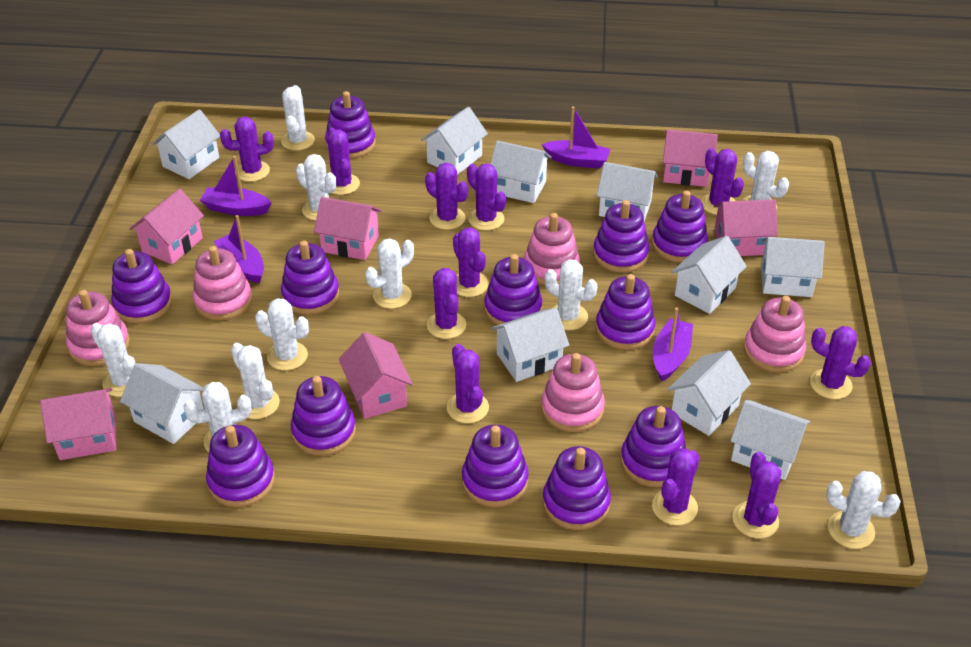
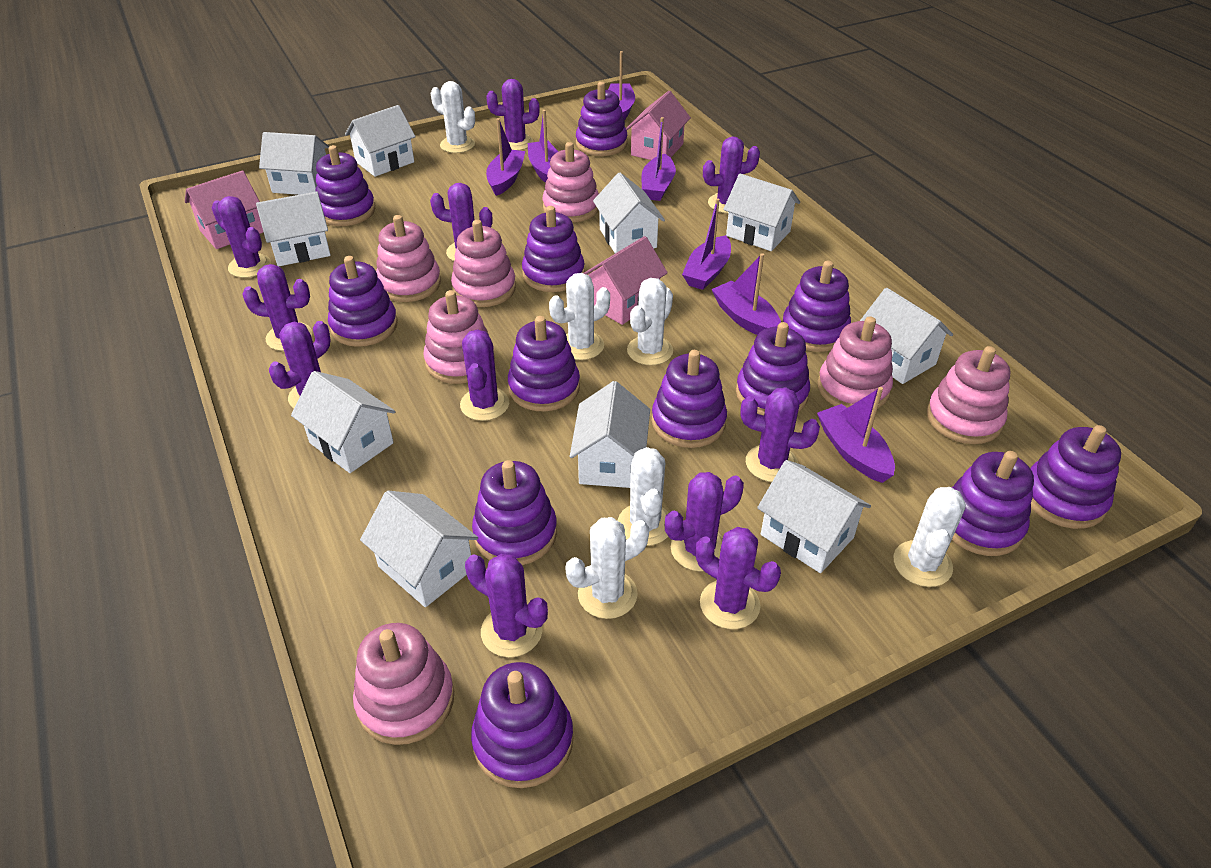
pink house: [40,388,117,460] [130,189,204,265] [314,197,382,260] [339,332,413,419] [663,129,718,187] [714,199,778,256] = 6 -> [185,170,263,249] [584,236,668,325] [626,91,691,160] = 3
pink stacking toy: [66,290,130,366] [193,246,252,321] [524,213,580,285] [541,353,605,432] [744,296,806,373] = 5 -> [353,623,454,745] [376,215,441,302] [423,290,495,384] [451,220,516,307] [542,142,599,223] [818,316,893,409] [927,346,1010,444] = 7
purple boat: [200,156,271,216] [214,215,264,283] [542,106,610,169] [653,307,693,381] = 4 -> [486,118,525,196] [528,110,558,183] [608,51,635,121] [642,117,676,201] [682,198,731,290] [711,253,781,335] [817,387,895,483] = 7
white cactus: [91,323,136,397] [183,382,252,452] [231,343,280,419] [255,298,309,371] [281,85,315,151] [296,154,336,221] [365,239,414,309] [545,259,597,330] [742,151,789,210] [826,471,901,549] = 10 -> [431,81,475,153] [549,273,610,360] [565,517,649,619] [618,447,669,546] [627,278,673,365] [894,487,966,587] = 6

